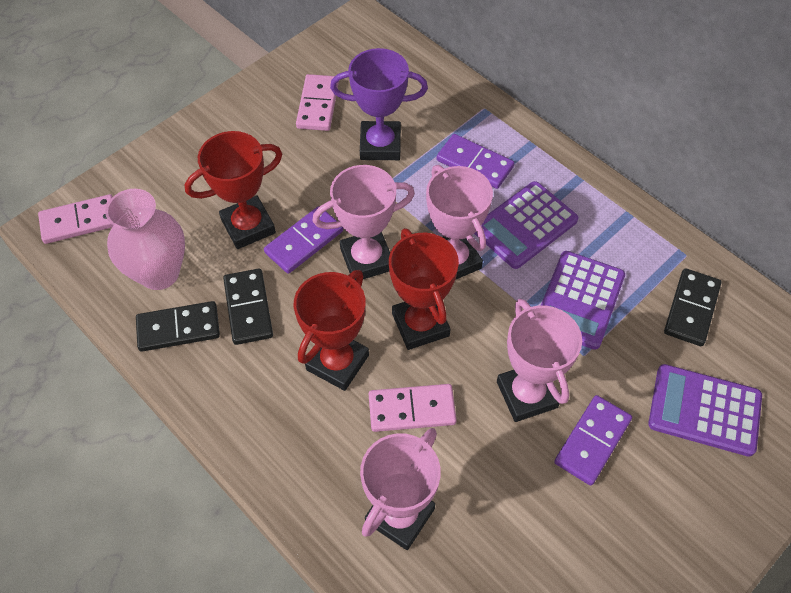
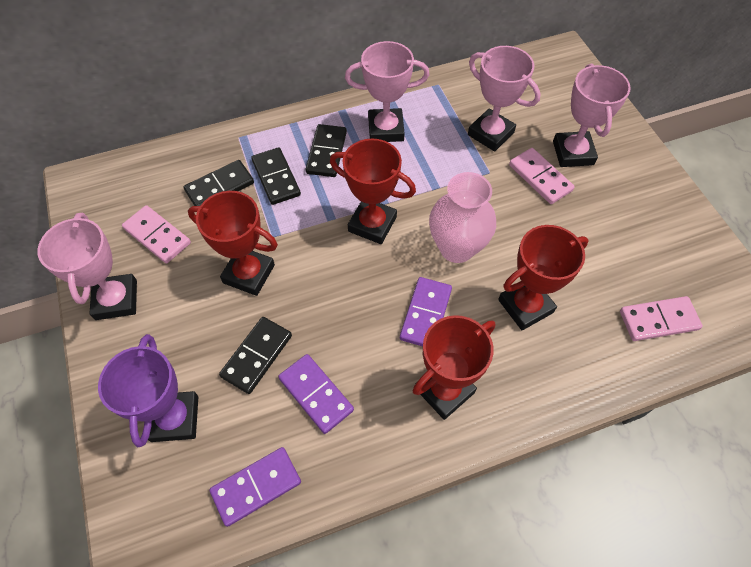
black domino: [136,301,220,352] [223,269,273,345] [664,268,721,346] = 3 -> [184,160,254,206] [219,317,292,394] [251,147,301,205] [306,124,347,177] = 4
purple calculator: [474,181,578,269] [541,251,625,350] [648,364,762,457] = 3 -> none = 0
red trophy: [185,131,282,249] [294,270,369,391] [389,228,459,350] = 3 -> [188,191,278,296] [330,138,416,244] [413,315,496,420] [498,225,588,330] = 4

